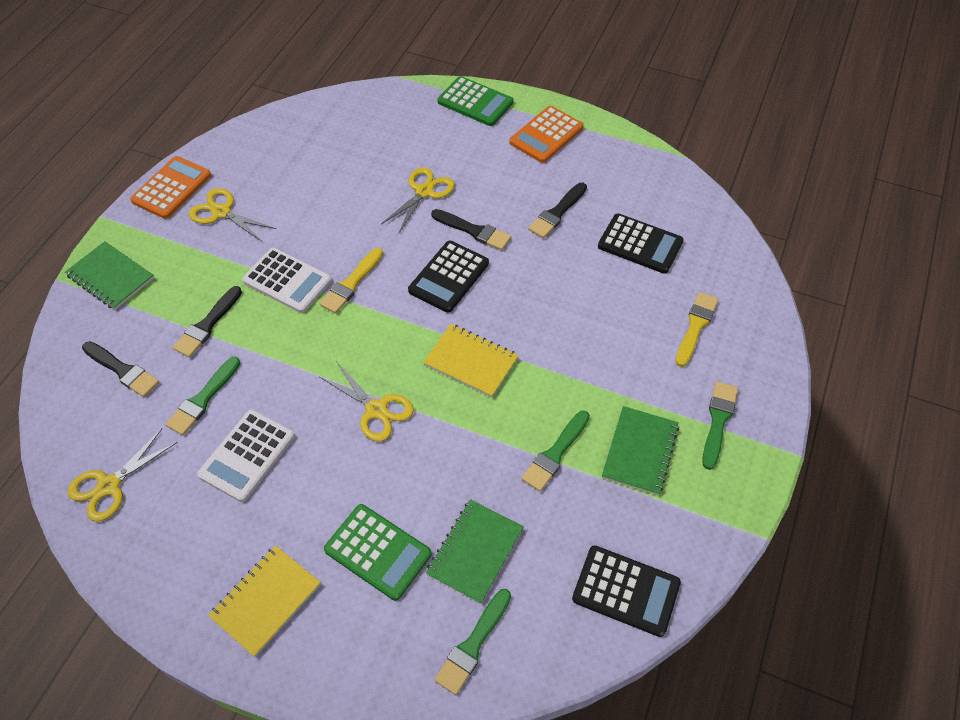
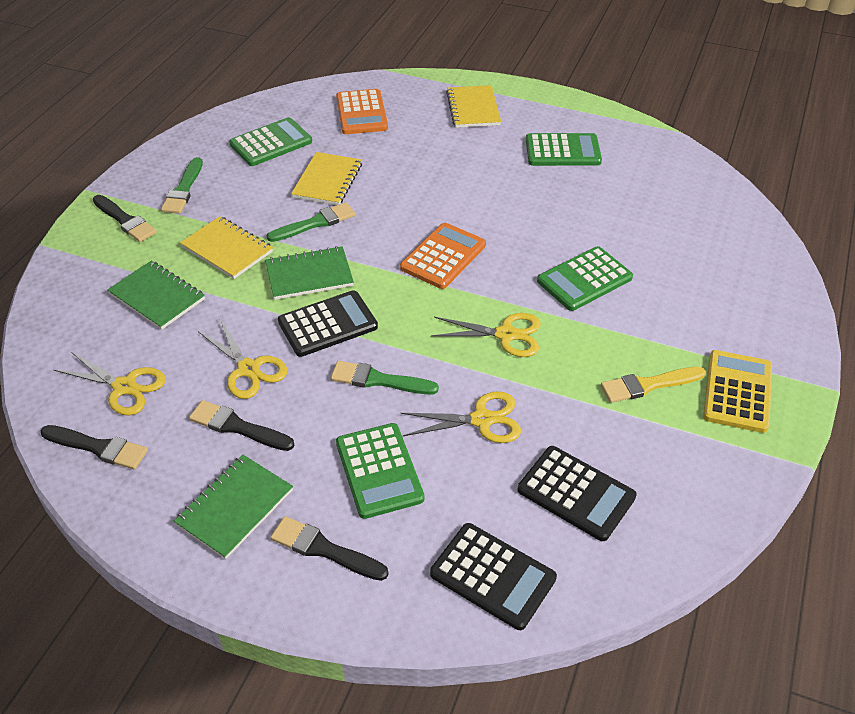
green brush: [165,356,240,435] [434,589,511,695] [521,411,590,491] [702,381,738,470] = 4 -> [161,157,203,214] [267,202,355,242] [331,361,439,395] = 3
green calculator: [324,504,432,601] [437,76,513,126] = 2 -> [229,117,312,166] [336,423,424,519] [526,133,602,166] [537,246,633,311] = 4
white calculator: [197,410,295,502] [242,248,332,313] = 2 -> none = 0
yellow brush: [319,248,383,313] [675,292,719,367] = 2 -> [601,367,706,403] = 1
yellow calculator: none = 0 -> [703,350,772,433] = 1
yellow notebook: [208,545,321,657] [423,324,519,398] = 2 -> [180,216,273,279] [291,152,362,205] [446,85,501,128] = 3

